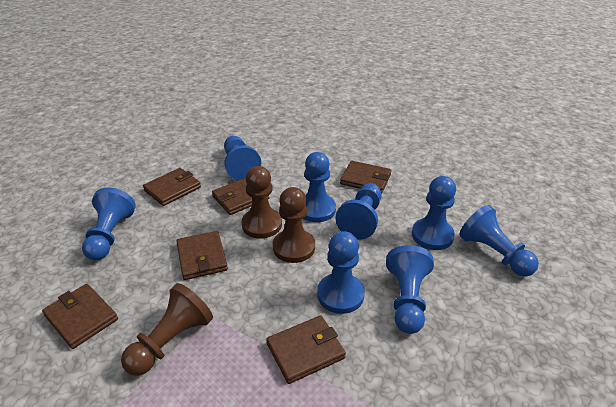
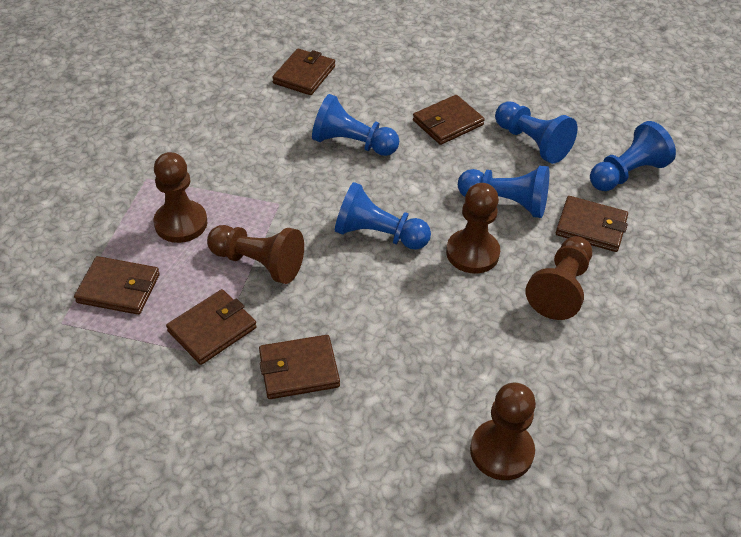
blue pawn: [82,188,136,260] [224,136,261,181] [303,152,336,222] [317,231,365,314] [336,183,382,240] [386,245,434,334] [412,176,456,250] [459,205,539,277] = 8 -> [312,94,399,156] [335,182,431,250] [458,166,549,218] [495,101,578,164] [590,121,676,191] = 5
brown pawn: [121,283,213,376] [241,166,282,238] [273,187,315,263] = 3 -> [154,152,207,243] [207,225,304,284] [446,183,500,274] [470,383,536,480] [526,236,592,320] = 5

